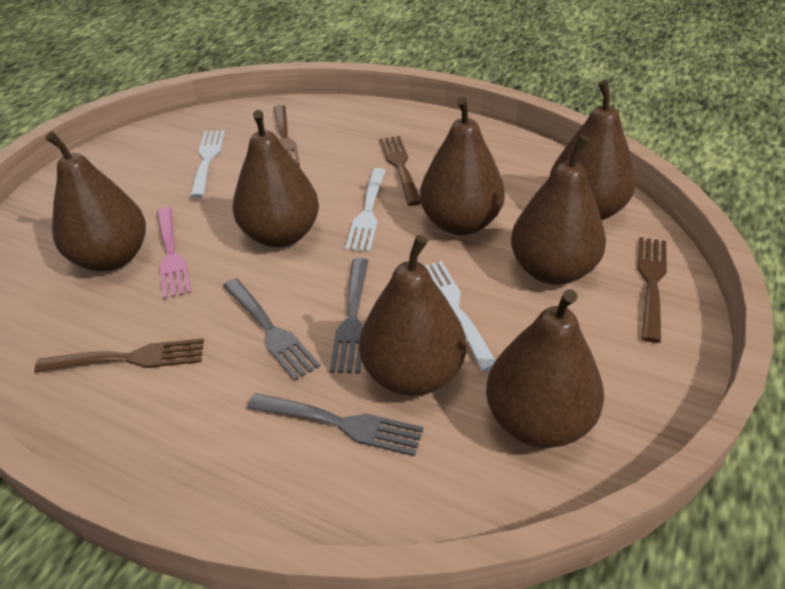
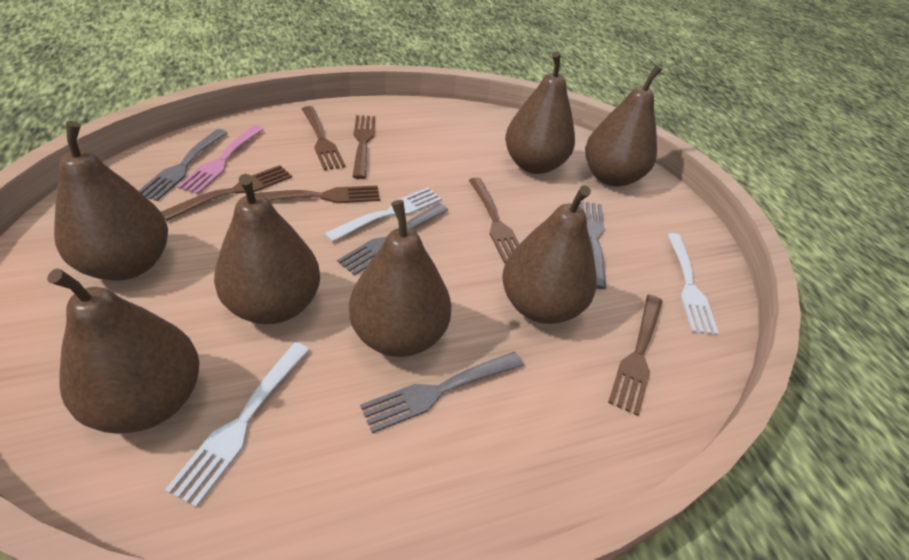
brown fork: [34,338,204,373] [274,105,300,165] [379,136,421,206] [638,237,667,343] = 4 -> [161,165,292,221] [254,185,380,203] [302,106,345,171] [352,115,375,179] [469,178,519,264] [608,295,663,416] = 6
grey fork: [223,278,320,381] [248,393,424,456] [330,258,369,374] = 3 -> [139,129,227,201] [337,203,448,276] [360,352,524,433] [580,201,606,289] = 4

